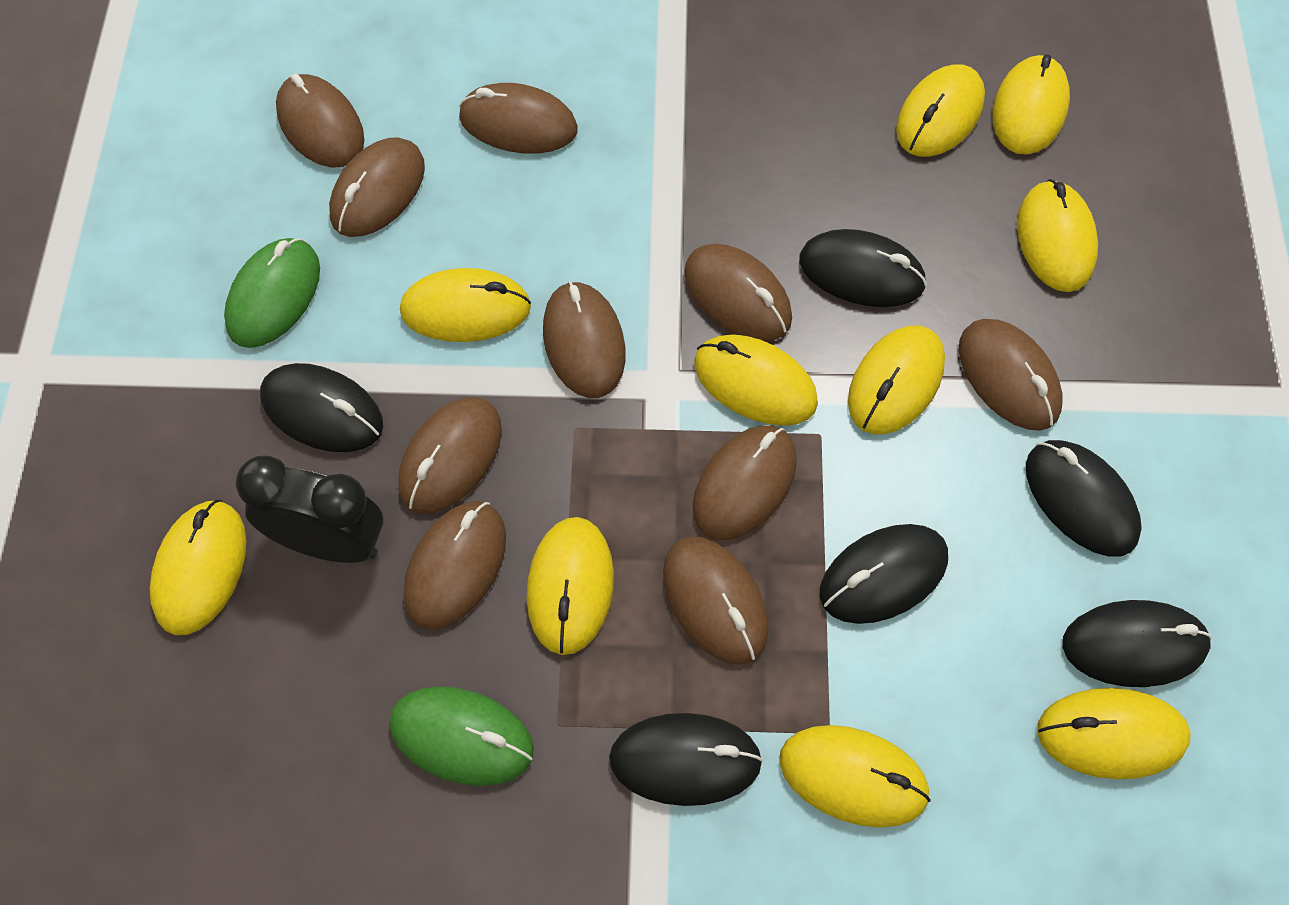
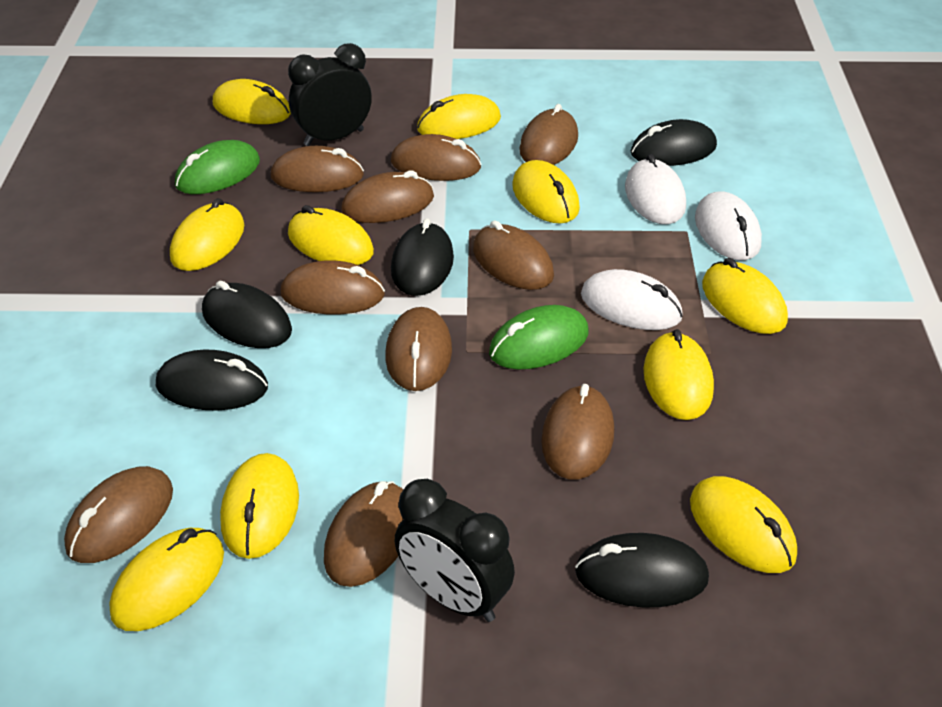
black clock: [236,455,383,563] = 1 -> [288,43,372,146] [395,479,515,622] = 2
black mouse: [260,363,383,452] [609,713,763,806] [799,229,927,307] [820,524,948,624] [1026,440,1142,557] [1063,600,1212,687] = 6 -> [156,349,268,411] [202,281,292,348] [391,218,454,296] [575,533,709,608] [631,119,717,166] = 5
white mouse: none = 0 -> [581,269,683,330] [625,154,686,224] [695,191,762,260] = 3

